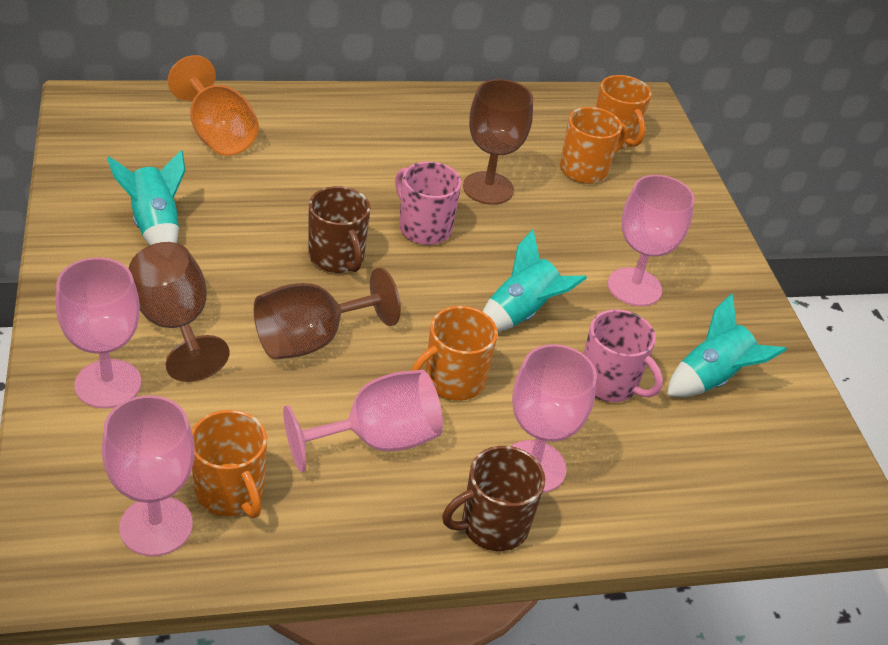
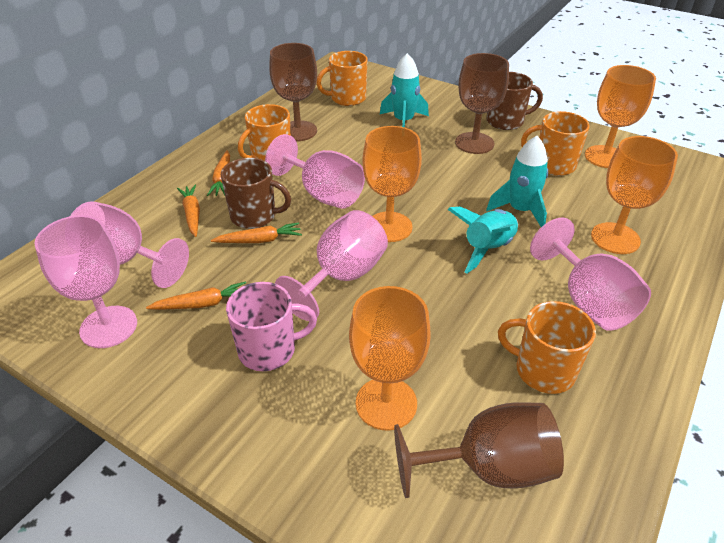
orange carrot: none = 0 -> [146,281,246,310] [177,185,200,237] [207,150,230,196] [211,222,302,243] = 4
orange goblet: [168,55,259,156] = 1 -> [349,286,430,431] [362,126,422,242] [585,65,656,168] [591,136,678,254] = 4
pink mug: [395,161,461,245] [584,309,663,402] = 2 -> [226,282,317,371] = 1

